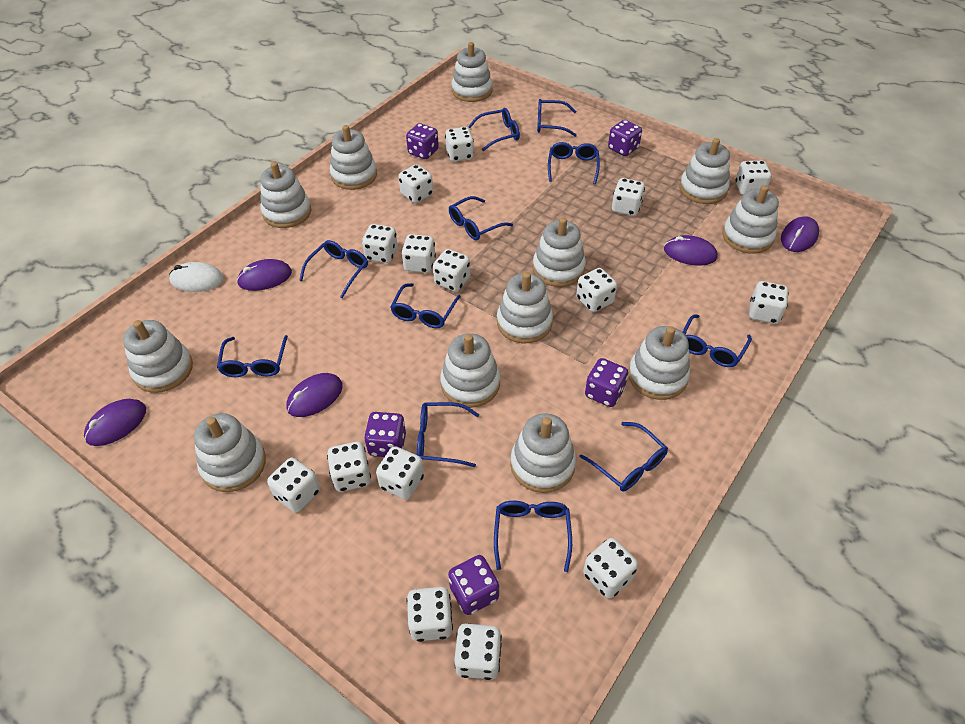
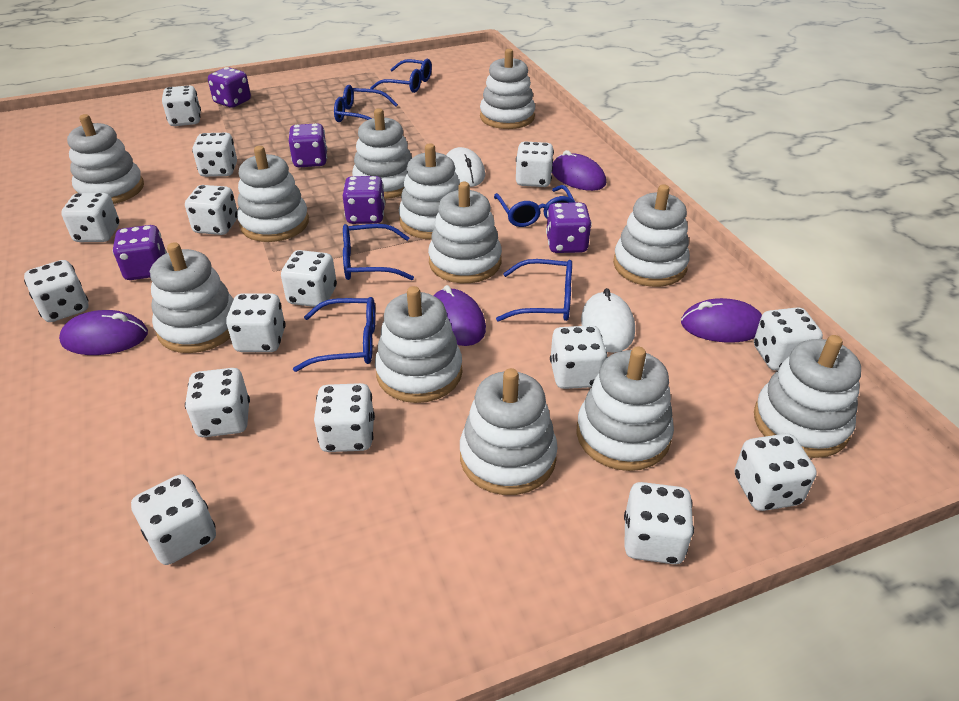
blue glasses: [217,335,288,377] [299,240,368,298] [390,283,461,328] [417,402,479,467] [449,196,513,240] [468,108,520,151] [494,501,572,572] [537,99,577,137] [548,142,600,184] [579,422,668,491] [683,314,752,367] = 11 -> [293,297,376,372] [334,85,398,122] [343,224,414,280] [370,59,432,93] [494,185,575,227] [496,259,572,322] = 6
purple mouse: [84,399,146,446] [237,259,292,291] [286,373,343,417] [664,235,718,266] [781,216,819,252] = 5 -> [59,310,148,355] [434,285,486,346] [552,150,606,191] [681,298,762,343] = 4
white mouse: [169,262,224,292] = 1 -> [446,147,485,187] [581,288,635,353] = 2

